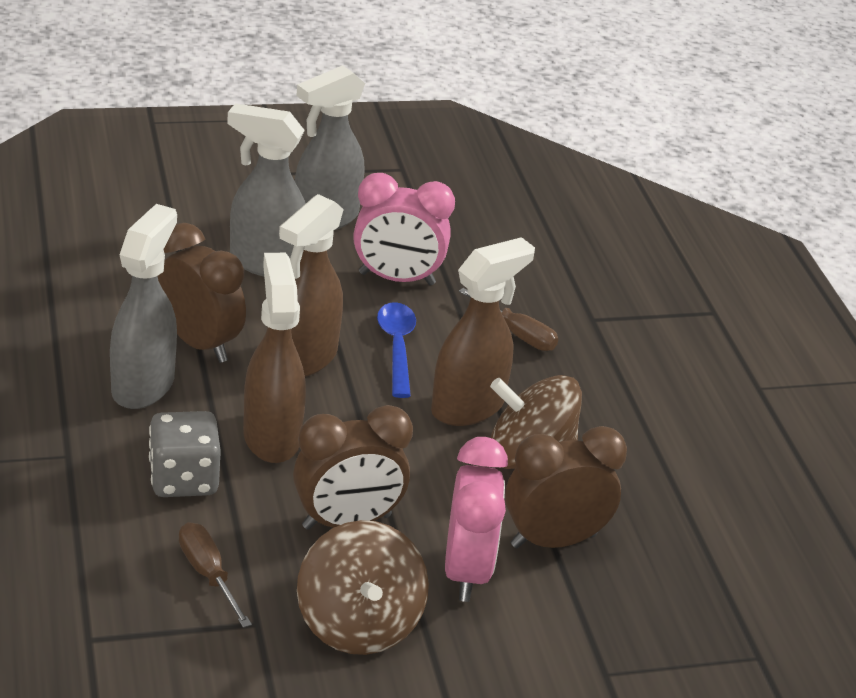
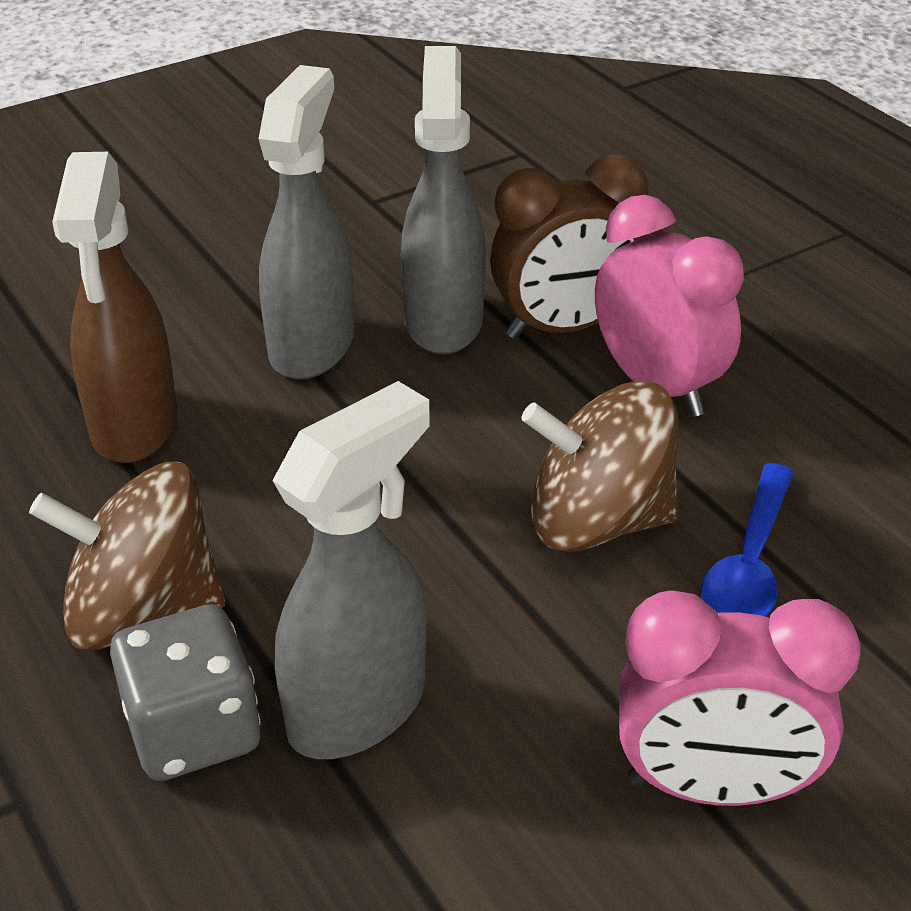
brown clock: [157,223,246,363] [293,405,413,530] [505,426,627,548] = 3 -> [490,155,648,339] = 1
brown screwdriver: [179,522,252,628] [459,288,558,351] = 2 -> none = 0
brown spray bottle: [243,253,306,463] [279,194,344,377] [431,237,535,426] = 3 -> [52,152,177,463] = 1

